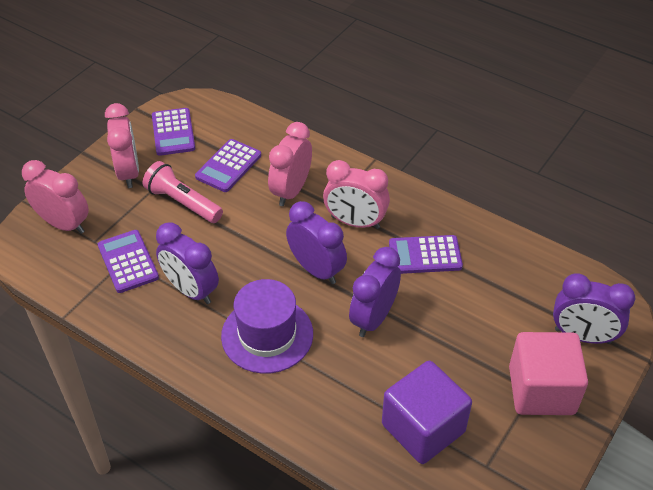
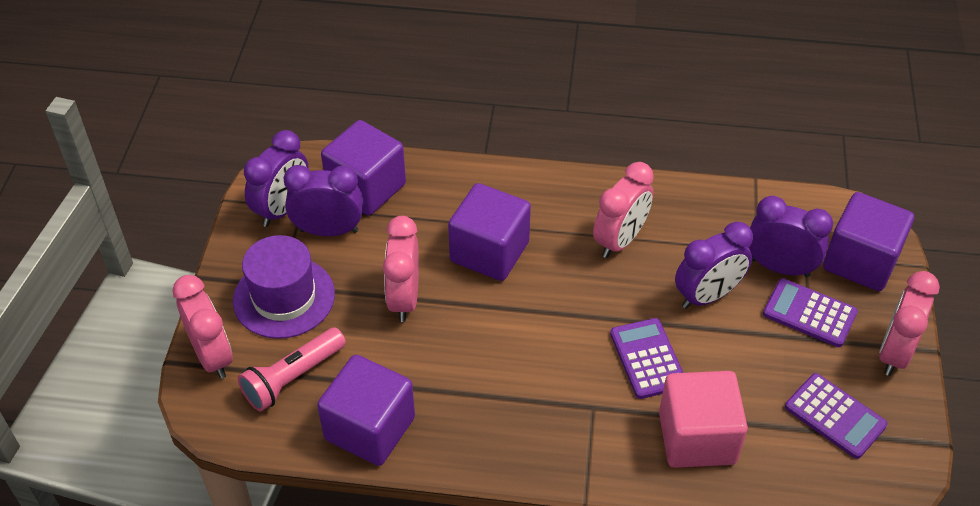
purple calculator: [98,230,159,293] [152,108,195,156] [195,139,261,192] [389,235,463,274] = 4 -> [610,318,683,399] [763,278,858,347] [785,373,888,459] = 3
purple cube: [382,361,472,464] = 1 -> [317,355,415,466] [321,120,406,215] [448,183,531,281] [823,192,914,291] = 4

